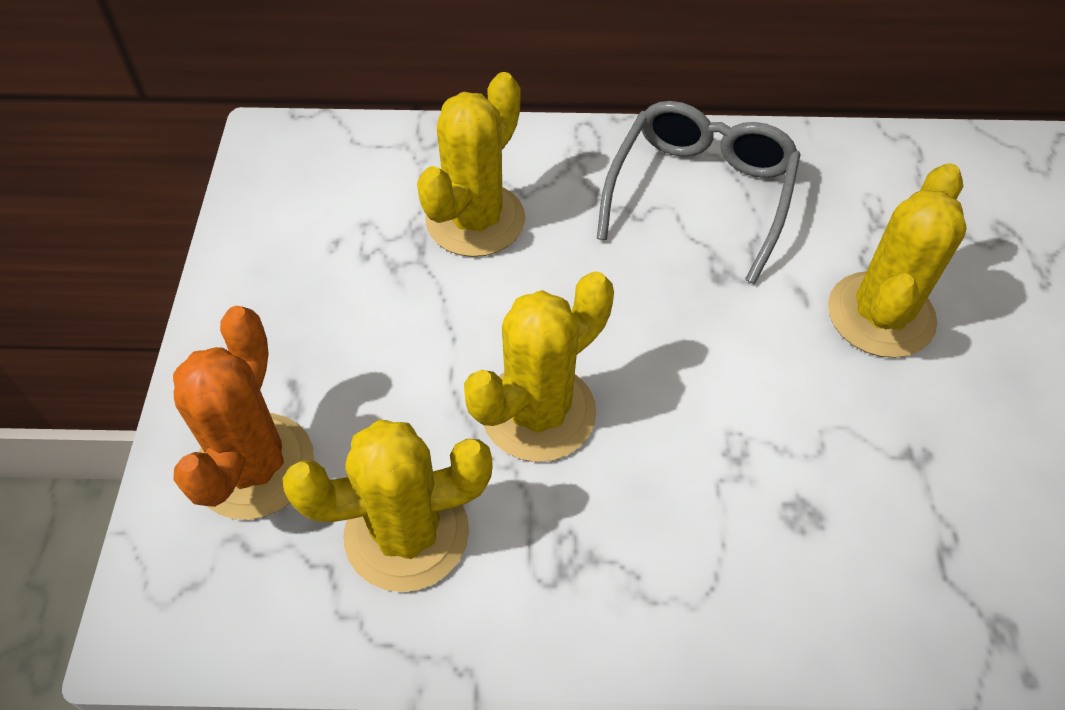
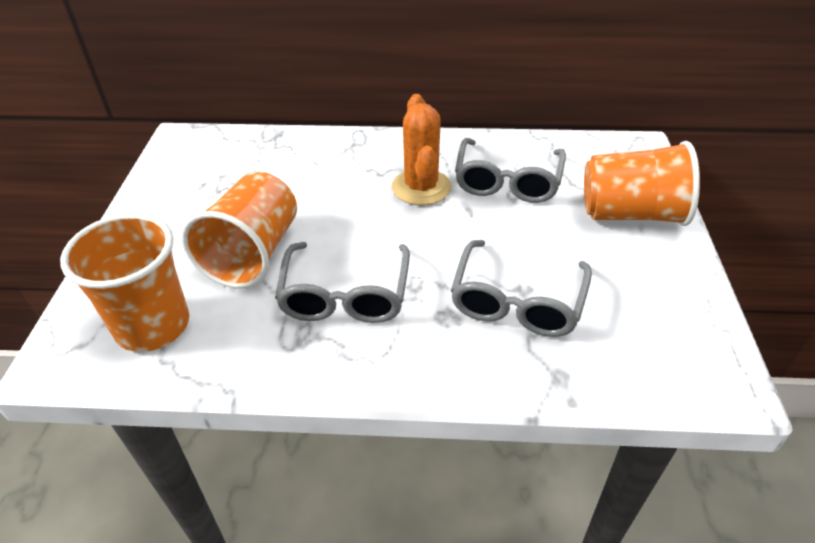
grey glasses: [597,101,801,284] = 1 -> [275,242,410,323] [451,240,592,337] [455,138,566,203] = 3
orange cup: none = 0 -> [60,213,189,352] [182,172,297,289] [584,141,700,226] = 3
yellow cactus: [282,419,493,592] [417,72,525,257] [464,271,614,462] [828,163,967,358] = 4 -> none = 0

